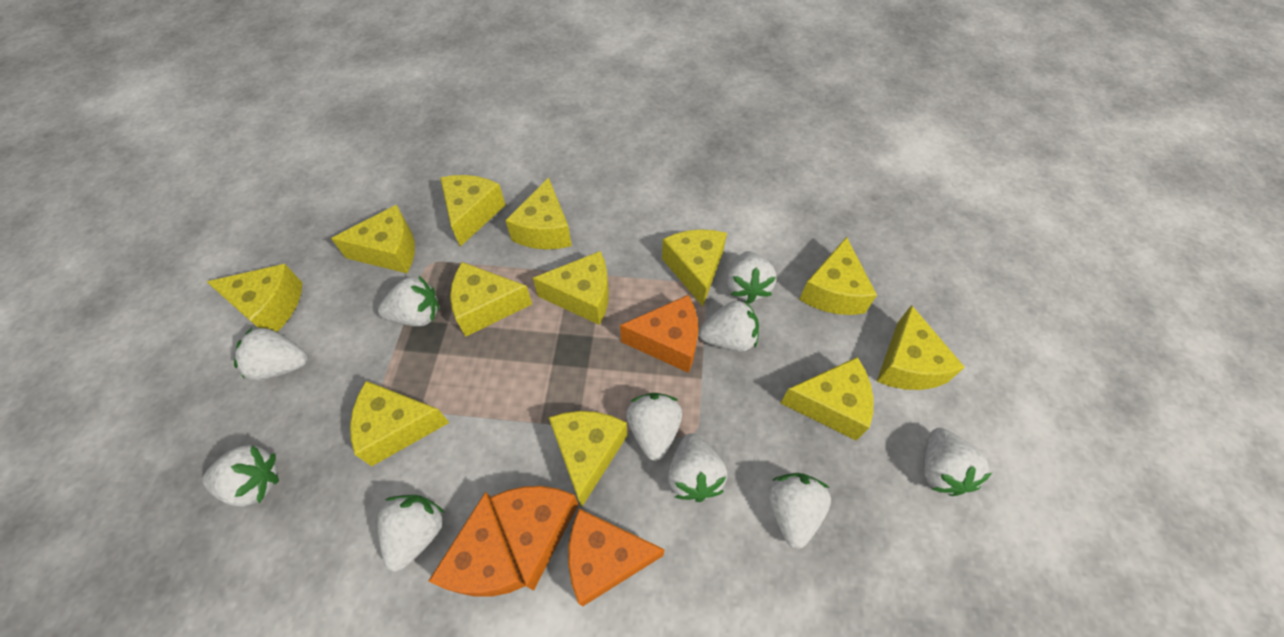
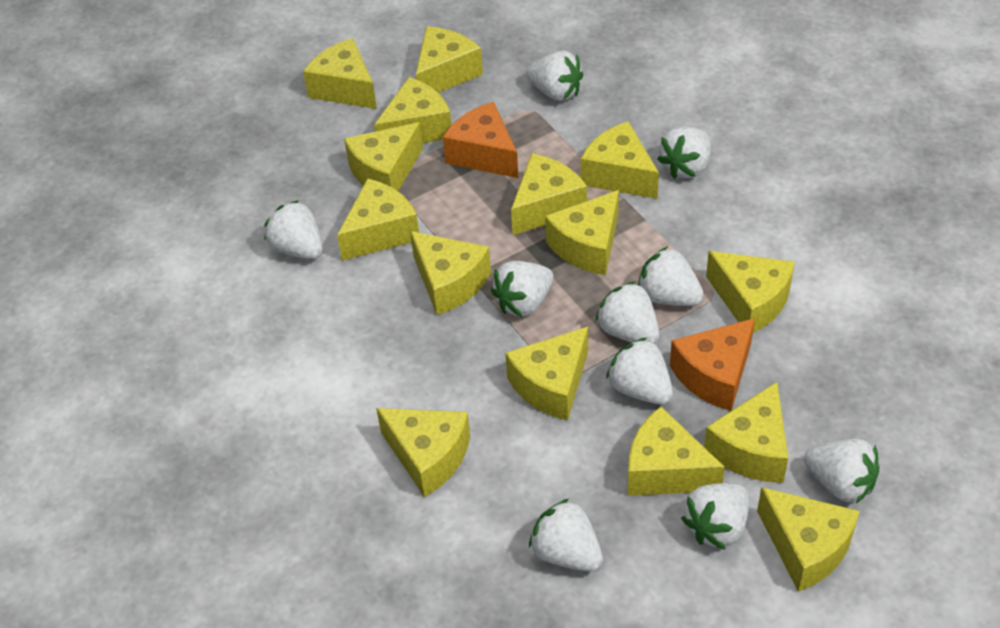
orange cheese: [429,492,526,597] [490,486,579,591] [568,509,665,607] [620,295,698,373] = 4 -> [443,102,518,178] [670,318,755,411] = 2
yellow cheese: [207,264,302,332] [331,205,415,273] [350,381,450,466] [440,175,505,247] [450,262,532,337] [505,178,572,250] [533,251,609,325] [549,411,628,507] [662,229,727,306] [781,357,874,441] [799,237,877,315] [876,305,965,390] = 12 -> [303,38,377,109] [337,178,419,261] [344,122,423,191] [374,77,451,143] [376,408,470,497] [410,231,491,315] [416,26,483,93] [505,327,588,421] [511,153,587,235] [545,190,619,275] [581,121,659,199] [628,407,725,496] [704,382,788,483] [706,251,795,333] [757,487,860,592] = 15

